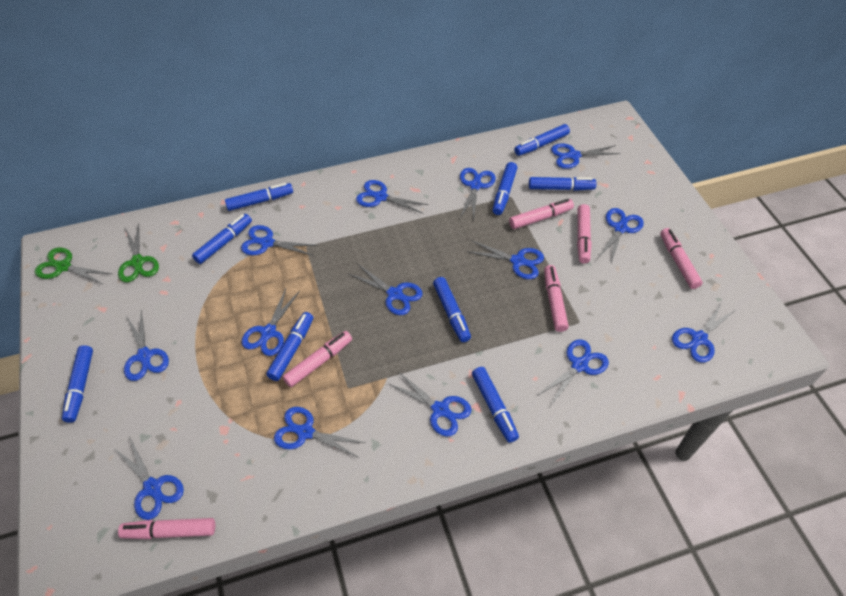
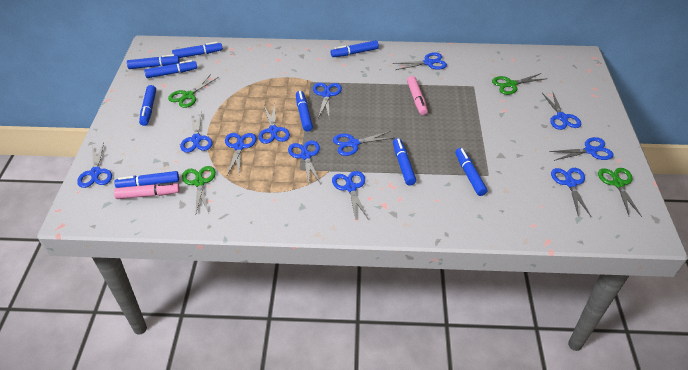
blue scissors: [114,437,184,520] [124,309,169,381] [241,225,318,256] [241,289,300,356] [274,407,366,458] [349,264,423,315] [356,180,428,214] [388,371,472,437] [460,168,496,220] [467,240,544,279] [537,339,609,406] [551,143,621,169] [597,208,644,263] [672,302,735,363] = 14 -> [77,142,112,188] [180,111,212,153] [225,133,256,175] [259,104,290,144] [288,140,321,185] [313,83,342,118] [332,171,369,220] [333,131,393,156] [392,52,447,70] [542,91,581,130] [549,137,614,161] [551,168,591,216] = 12
green scissors: [35,247,112,285] [118,223,159,282] = 2 -> [168,74,219,108] [182,166,216,213] [492,73,545,95] [598,168,642,217] = 4
pink marker: [118,518,215,539] [283,331,352,387] [509,199,574,229] [544,265,569,332] [577,204,592,264] [660,228,703,289] = 6 -> [114,182,180,199] [407,76,428,115] = 2

